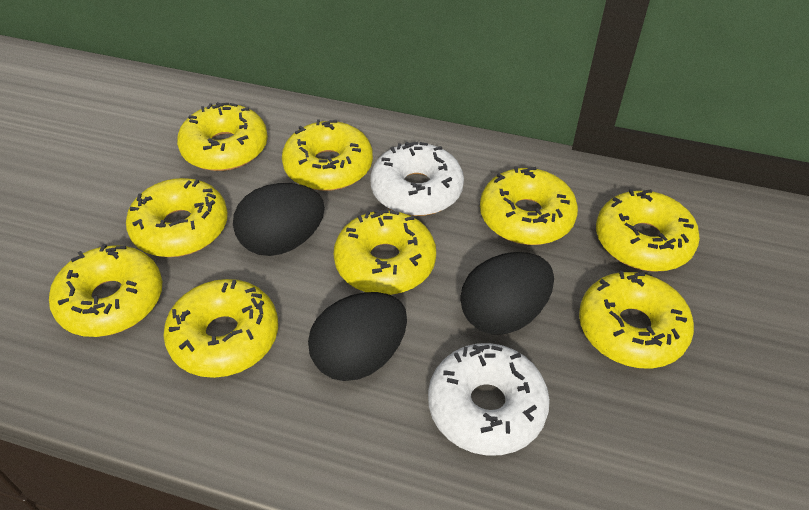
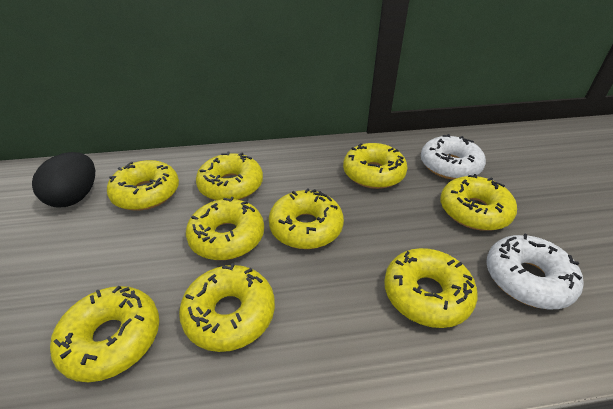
black egg: [233,183,325,256] [308,292,407,381] [460,252,554,335] = 3 -> [32,152,95,207] = 1

